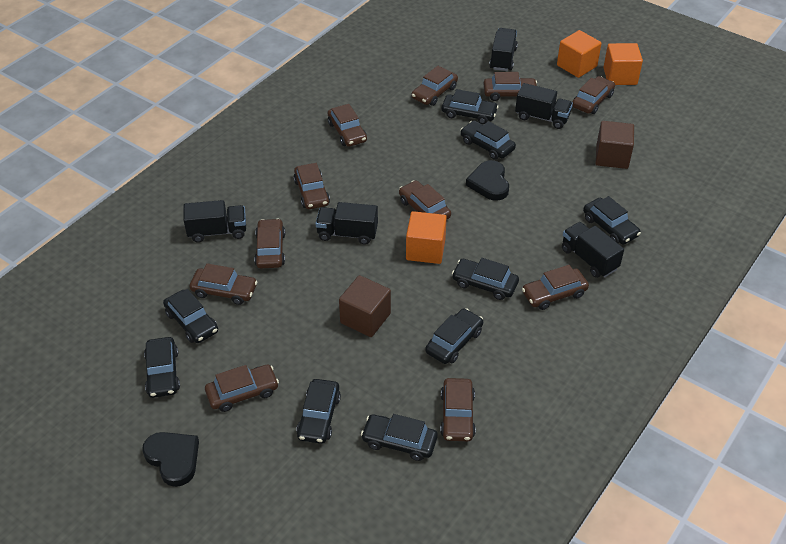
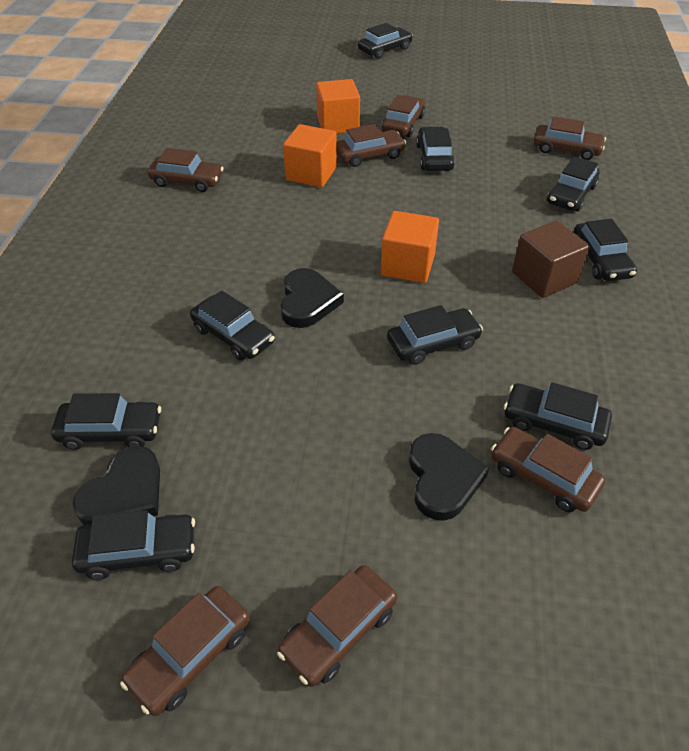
black heart: [142,432,199,487] [466,160,509,201] = 2 -> [73,446,160,525] [280,268,344,328] [409,433,489,521] = 3
black truck: [183,200,246,243] [316,202,378,245] [489,28,518,71] [515,83,573,129] [562,222,624,278] = 5 -> none = 0
brown car: [189,263,258,305] [205,365,279,412] [254,218,285,268] [294,163,330,209] [328,104,367,147] [399,180,451,219] [412,66,458,106] [440,378,476,441] [484,72,537,101] [522,265,589,310] [572,76,615,114] = 11 -> [120,586,250,716] [148,148,224,192] [277,565,397,687] [337,124,406,167] [382,95,425,137] [491,427,605,512] [533,116,606,160] = 7
brown cube: [339,275,391,337] [595,121,634,169] = 2 -> [512,221,590,298] = 1

